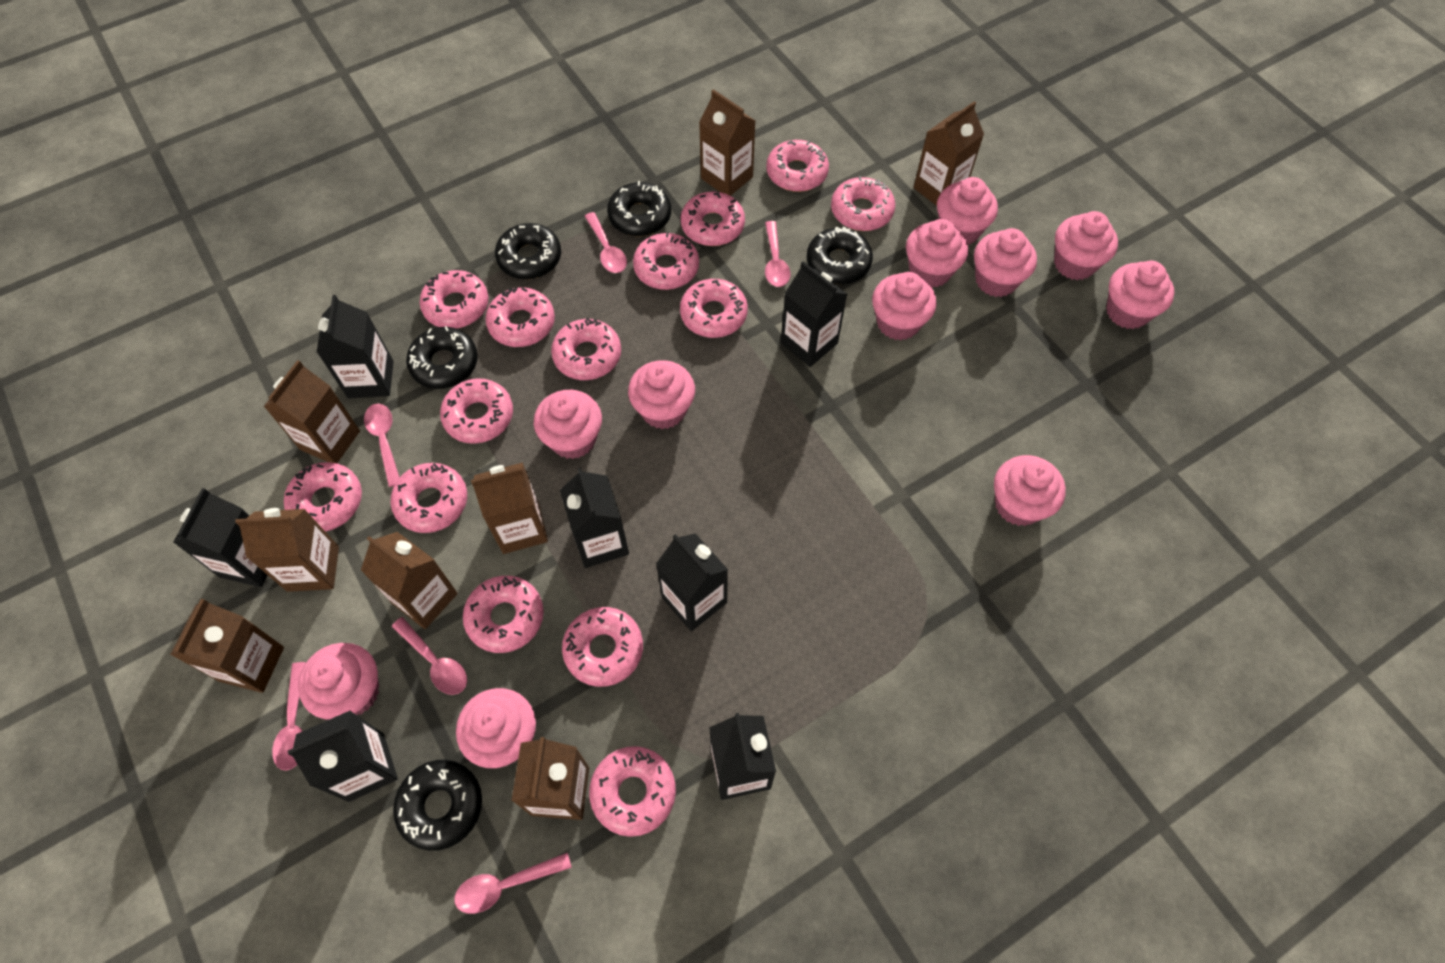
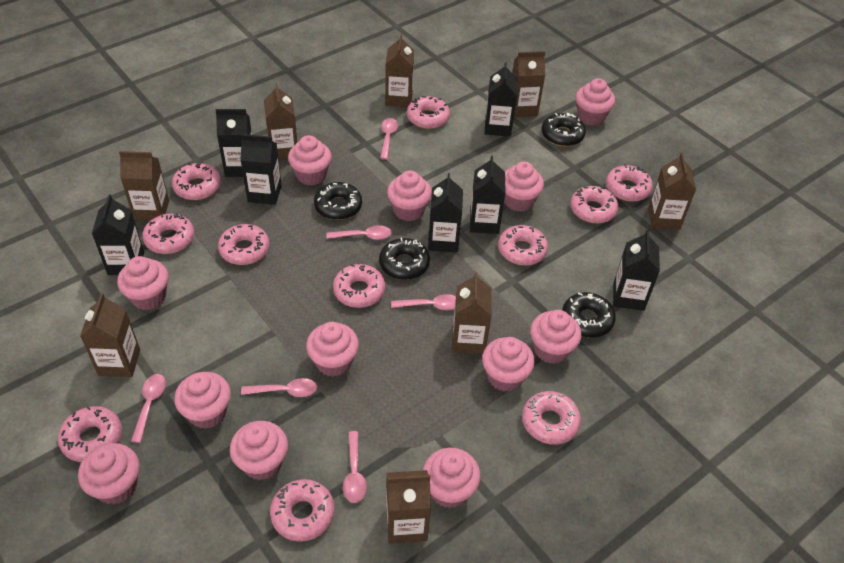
black donut: [393,760,482,851] [406,326,478,389] [495,223,561,279] [607,181,671,236] [807,226,873,284] = 5 -> [314,182,362,220] [379,237,430,280] [541,113,586,147] [562,292,616,338] = 4
pink cupcake: [298,643,379,720] [456,688,536,768] [534,390,602,459] [628,360,695,429] [872,272,937,340] [906,219,968,288] [937,177,998,245] [974,228,1037,297] [994,455,1066,526] [1054,211,1118,280] [1106,261,1174,329] = 11 -> [78,443,139,505] [117,256,169,310] [174,372,231,429] [230,421,288,480] [288,135,332,186] [306,322,359,377] [387,170,432,221] [423,448,481,508] [482,337,535,392] [504,161,544,212] [530,310,581,364] [575,78,615,126] = 12
pink donut: [284,462,362,532] [390,463,467,533] [420,270,489,329] [440,378,513,444] [463,576,544,653] [485,287,555,347] [551,318,621,380] [562,607,643,687] [589,746,676,837] [633,232,699,290] [680,279,748,338] [681,191,745,246] [766,140,829,192] [831,176,895,231] = 14 -> [58,406,122,462] [142,213,194,254] [172,163,221,200] [218,224,270,265] [270,479,335,542] [333,264,385,308] [407,96,450,129] [498,225,548,265] [522,391,581,445] [570,186,618,223] [606,164,653,202] = 11

